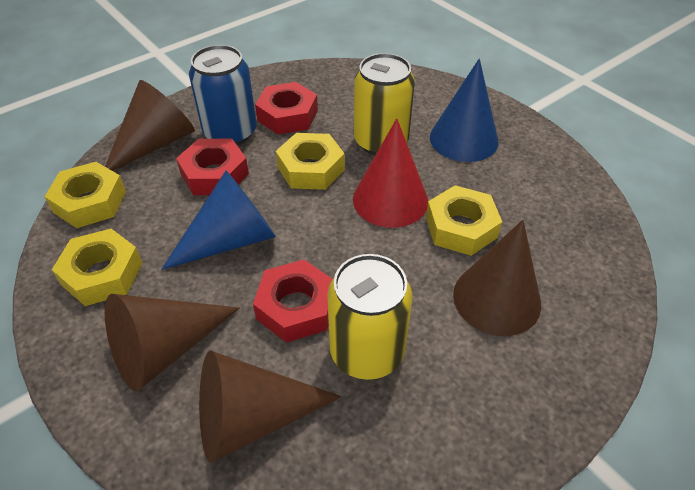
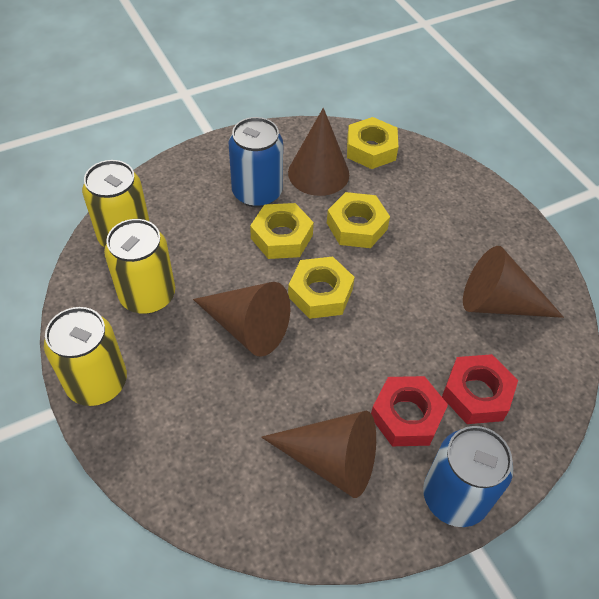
blue can: [189,45,256,145] = 1 -> [229,117,283,208] [423,426,513,527] = 2
blue cone: [161,171,276,270] [430,58,498,162] = 2 -> none = 0
red cone: [353,118,428,228] = 1 -> none = 0
red nut: [176,139,249,195] [253,260,332,343] [255,82,318,135] = 3 -> [371,376,448,446] [442,354,518,424] = 2
yellow can: [327,254,413,380] [354,53,415,155] = 2 -> [44,307,127,406] [82,160,150,248] [104,219,175,314] = 3

